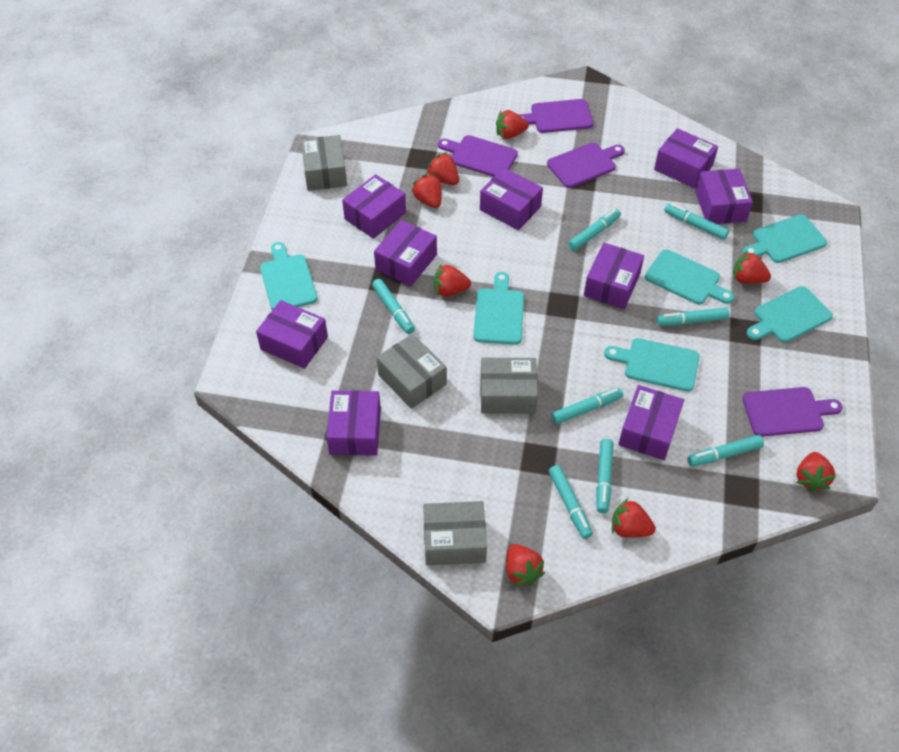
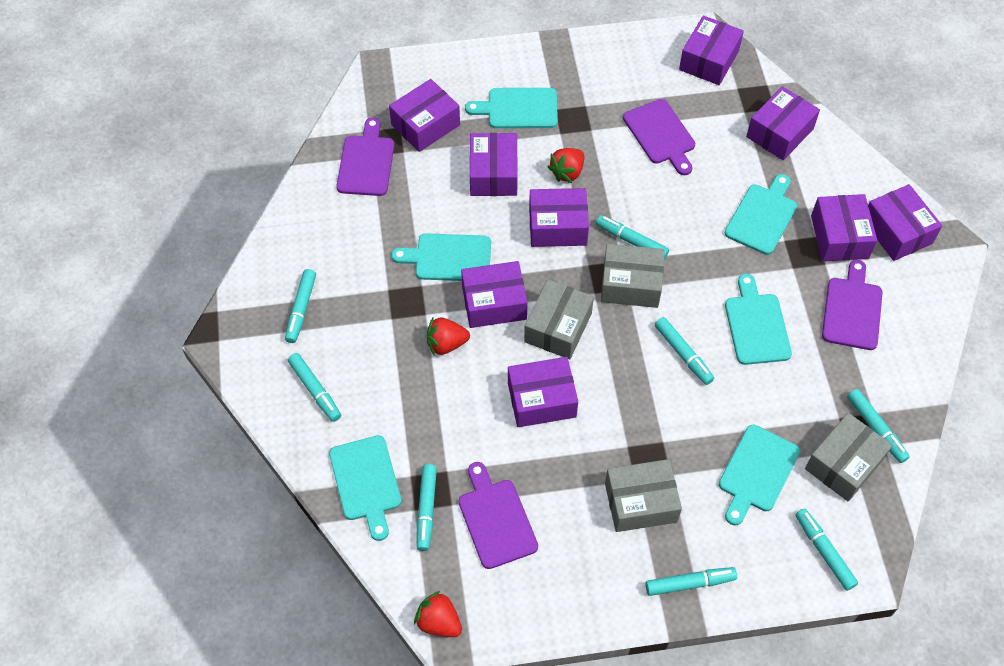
red strawberry: [412,174,442,208] [426,152,459,185] [434,263,471,297] [496,110,529,139] [506,544,545,586] [612,498,656,538] [733,251,771,284] [797,452,836,492] = 8 -> [414,591,462,637] [427,318,470,355] [548,148,584,183] = 3

